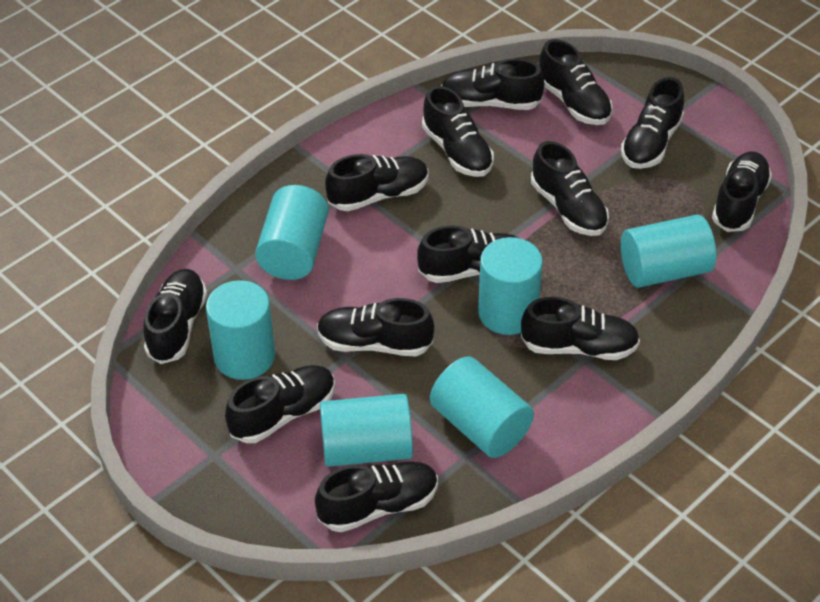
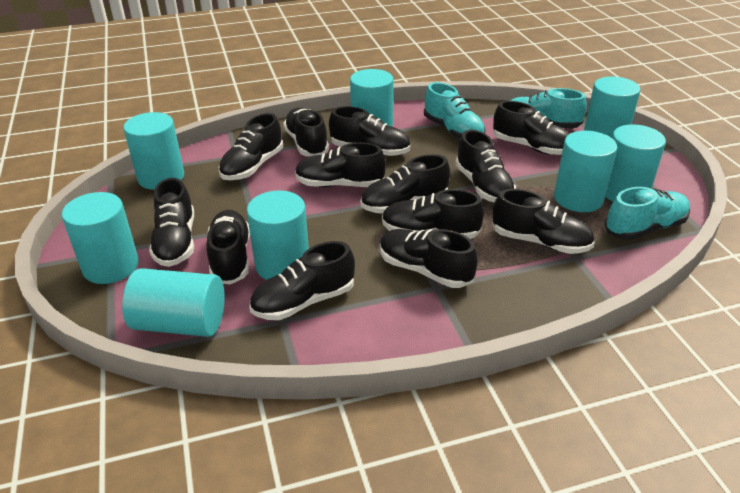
turquoise cylinder: [206,280,275,380] [255,185,329,280] [320,394,413,467] [430,357,534,458] [478,237,543,335] [621,215,716,288] = 6 -> [62,192,139,284] [122,268,225,337] [123,112,184,190] [247,190,309,280] [350,69,393,127] [554,131,618,212] [584,77,641,138] [605,124,666,201] = 8
turquoise shoe: none = 0 -> [424,82,485,139] [509,88,587,129] [605,187,690,240] = 3

